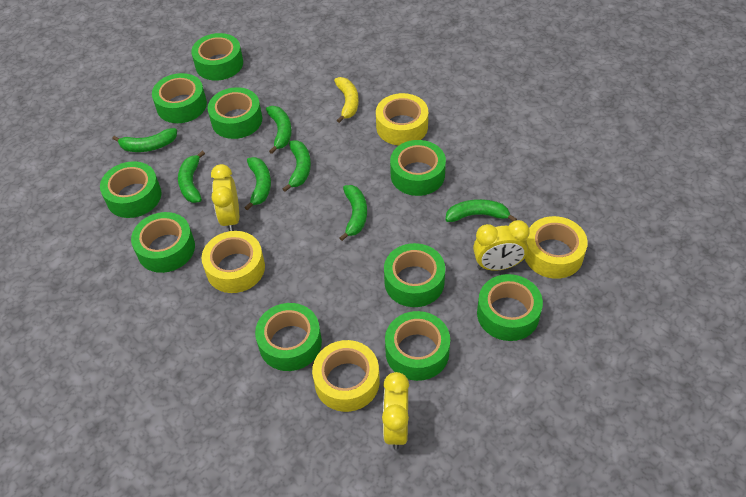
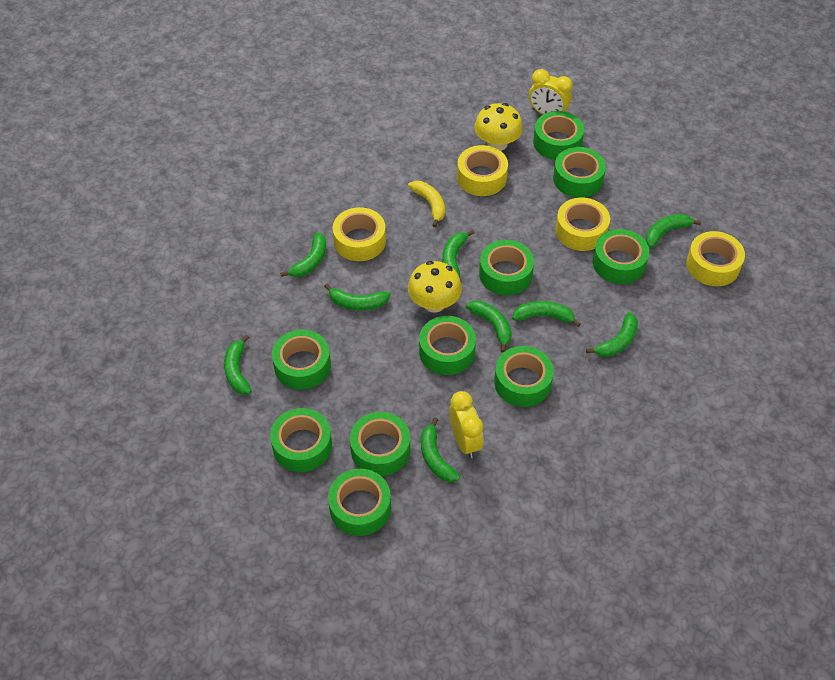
green banana: [112,128,177,152] [178,151,205,203] [244,157,271,210] [266,106,292,154] [283,140,311,192] [340,185,367,241] [445,199,517,222] = 7 -> [224,335,252,395] [280,232,326,277] [324,284,390,310] [421,418,460,482] [442,230,474,278] [466,300,512,353] [512,301,581,327] [586,312,638,357] [646,214,701,248] = 9
yellow clock: [211,164,239,231] [382,372,409,450] [473,220,530,271] = 3 -> [449,391,483,458] [529,69,573,114] = 2
yellow mushroom: none = 0 -> [408,261,462,313] [474,103,523,151] = 2

